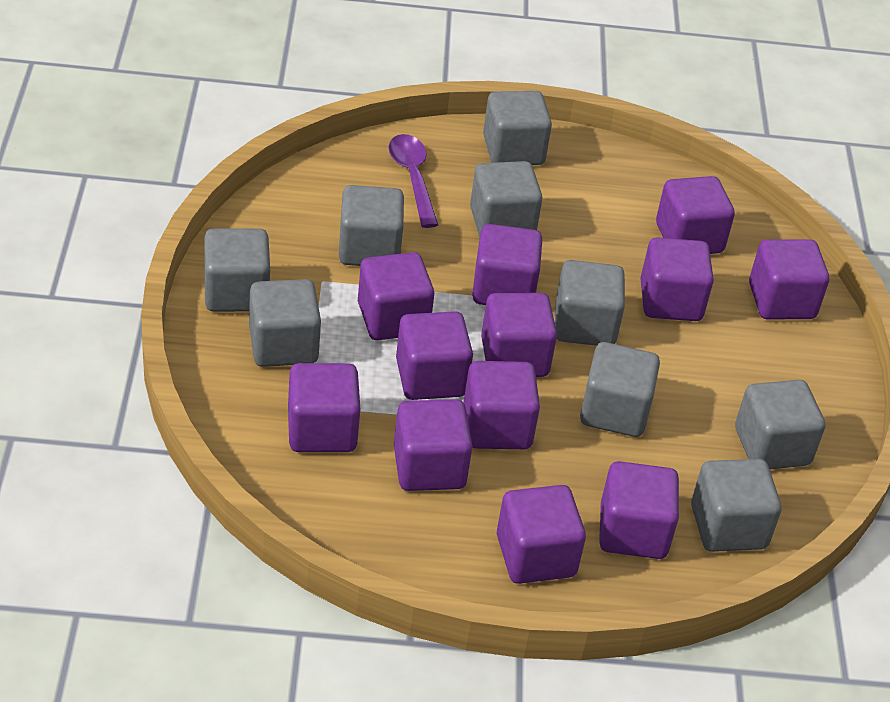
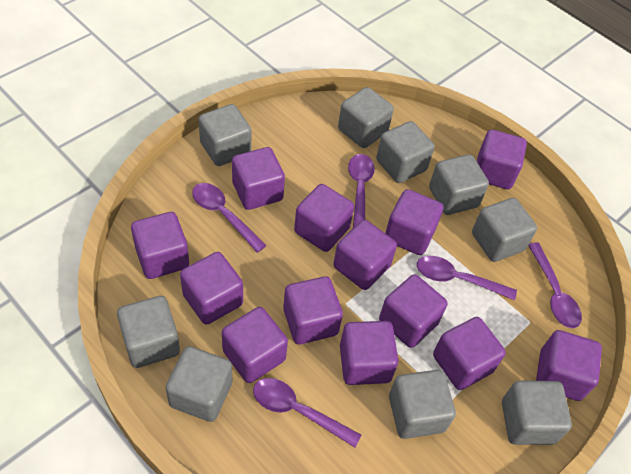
purple cube: [288,363,360,452] [358,252,434,340] [394,399,473,491] [396,312,473,400] [464,361,540,449] [472,224,542,305] [481,293,557,377] [497,485,586,584] [599,461,679,559] [640,237,714,321] [656,176,735,254] [749,239,829,319] = 12 -> [131,212,189,279] [180,252,243,325] [222,307,288,383] [232,147,285,210] [283,276,343,344] [294,184,354,252] [333,220,397,290] [340,321,398,385] [379,274,448,348] [385,189,443,255] [433,317,506,390] [477,129,527,189] [536,330,602,401] = 13
purple spoon: [389,134,438,228] = 1 -> [192,183,267,253] [253,378,361,447] [348,154,375,228] [417,256,517,300] [528,242,582,328] = 5

